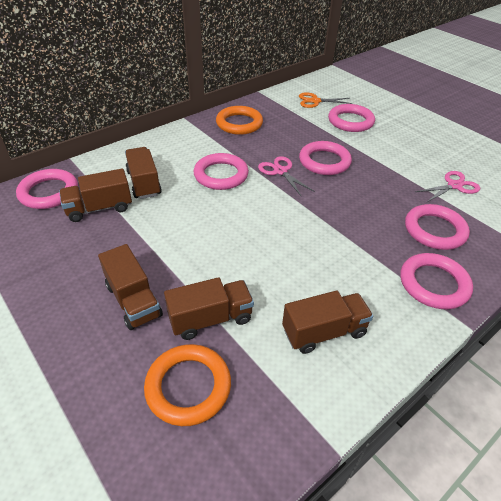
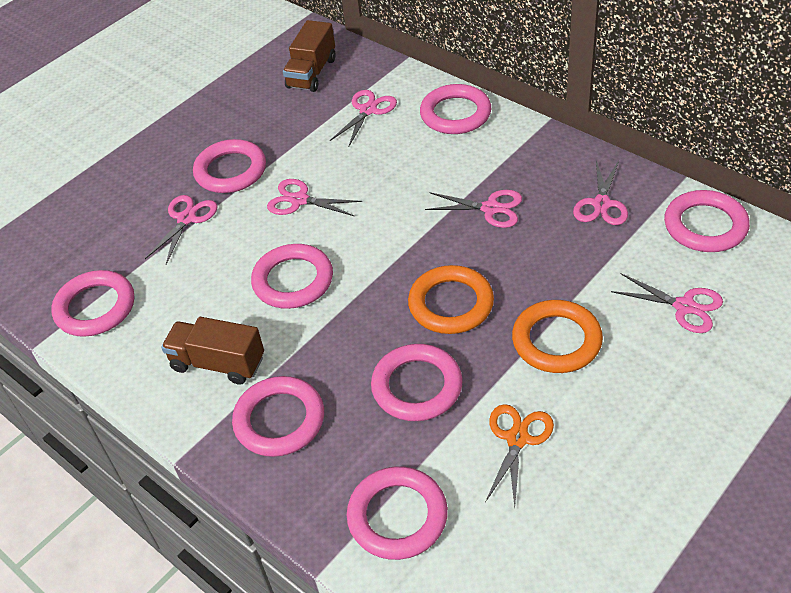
brown truck: [59,168,132,222] [98,244,163,330] [125,147,162,199] [164,277,254,340] [282,291,373,354] = 5 -> [161,317,264,385] [283,20,335,92] = 2
pink ring: [16,169,78,209] [194,153,249,190] [299,141,352,175] [328,104,375,132] [400,253,473,309] [405,204,470,250] = 6 -> [51,270,134,337] [193,139,266,193] [232,376,324,457] [251,244,333,309] [347,466,448,560] [371,344,463,421] [420,84,491,134] [664,190,750,252] = 8
pink scissors: [258,156,315,196] [416,171,480,203] = 2 -> [145,195,218,264] [267,179,362,217] [330,90,397,147] [425,190,522,228] [573,160,628,225] [611,273,723,333] = 6

